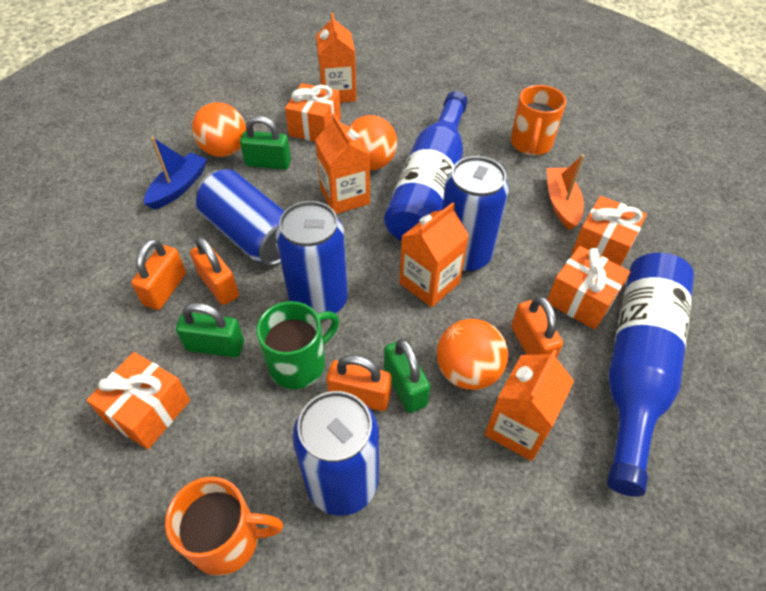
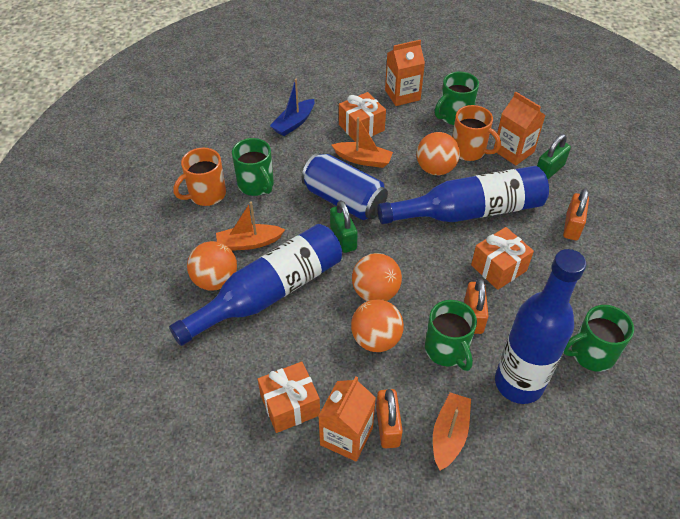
blue bottle: [384,91,468,241] [607,253,694,497] = 2 -> [169,224,342,346] [377,166,549,224] [495,249,586,404] = 3
blue can: [196,169,284,266] [276,201,348,313] [293,391,379,516] [442,156,509,272] = 4 -> [301,153,388,220] = 1
green mug: [256,301,339,389] = 1 -> [232,138,274,196] [425,300,477,371] [435,71,479,125] [564,305,634,372] = 4
green padlock: [176,303,244,357] [240,116,291,170] [384,339,430,413] = 3 -> [330,200,358,253] [537,134,571,179] = 2
orange ball: [192,102,246,157] [349,115,397,170] [437,319,508,390] = 3 -> [187,241,237,291] [351,299,404,352] [352,253,402,301] [416,132,460,175] = 4
orange boat: [547,155,585,230] = 1 -> [216,201,285,251] [332,117,393,168] [433,393,471,470] = 3
orange carton: [315,113,370,214] [316,13,357,103] [399,202,469,307] [485,349,574,461] = 4 -> [318,376,376,462] [385,40,425,106] [494,92,545,165] = 3
orange gift: [87,352,190,450] [285,83,341,142] [547,246,630,330] [572,196,647,266] = 4 -> [258,362,320,433] [339,92,386,142] [471,227,534,290] = 3
orange padlock: [131,239,186,310] [190,237,239,305] [327,355,391,411] [511,296,563,358] = 4 -> [376,389,403,448] [464,279,489,334] [563,188,589,240] = 3

